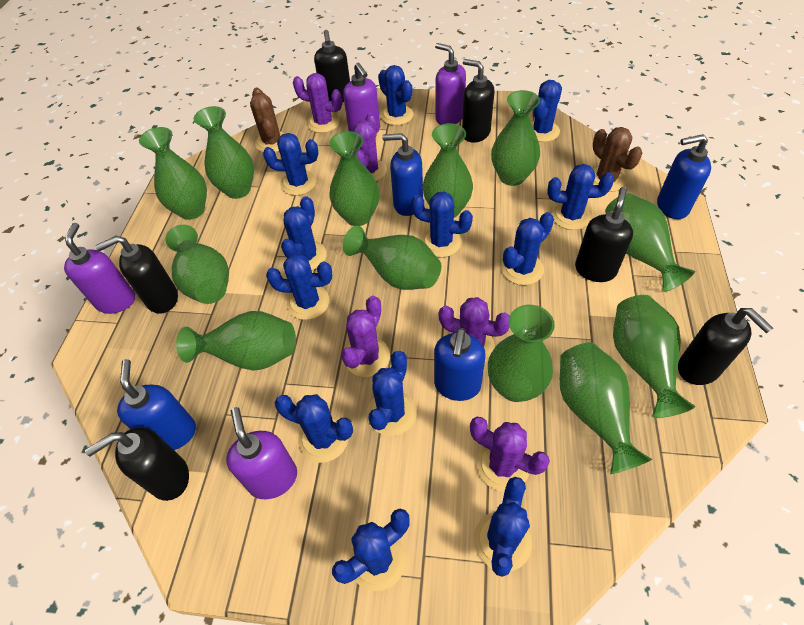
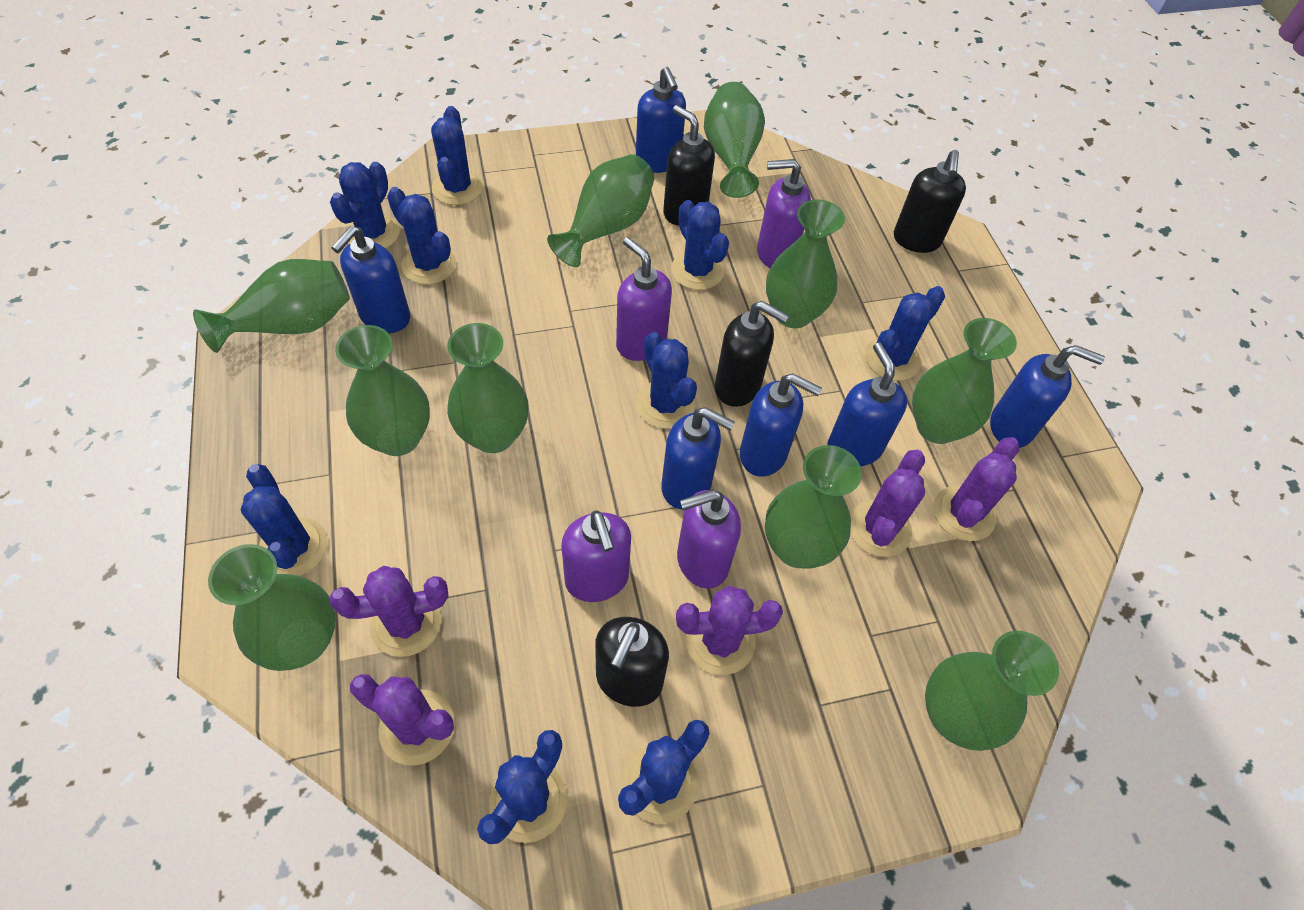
black soap dispenser: [85,427,189,501] [95,236,178,314] [314,30,350,102] [462,59,495,143] [575,187,633,282] [678,308,773,385] = 6 -> [595,617,669,707] [663,105,715,226] [715,301,789,407] [894,150,966,253] = 4
blue cactus: [263,133,318,196] [266,253,332,320] [275,394,353,463] [281,196,327,270] [332,508,410,591] [367,351,417,436] [378,65,414,125] [411,192,473,258] [474,477,532,577] [501,212,554,285] [531,80,562,142] [547,164,614,230] = 12 -> [241,464,328,576] [330,162,400,248] [387,187,456,284] [431,106,483,205] [477,730,567,844] [618,720,710,824] [636,332,697,429] [671,200,729,290] [865,286,945,381] = 9
blue soap dispenser: [117,359,196,450] [382,133,423,216] [434,328,486,401] [657,134,711,219] = 4 -> [331,226,410,333] [636,67,686,173] [661,407,735,509] [740,373,822,477] [827,342,907,466] [990,345,1105,448] = 6
brown cactus: [250,87,285,152] [593,127,642,192] = 2 -> none = 0
green vase: [139,127,207,220] [165,225,229,304] [176,311,296,371] [194,106,254,199] [329,131,380,226] [343,225,441,290] [423,123,473,218] [488,305,555,402] [491,90,540,186] [560,342,652,474] [605,193,695,292] [613,295,695,418] = 12 -> [193,259,350,353] [208,544,336,671] [335,325,430,456] [447,323,528,453] [547,154,654,267] [704,82,765,198] [765,445,862,569] [766,199,845,328] [912,318,1017,444] [925,631,1059,751] = 10

